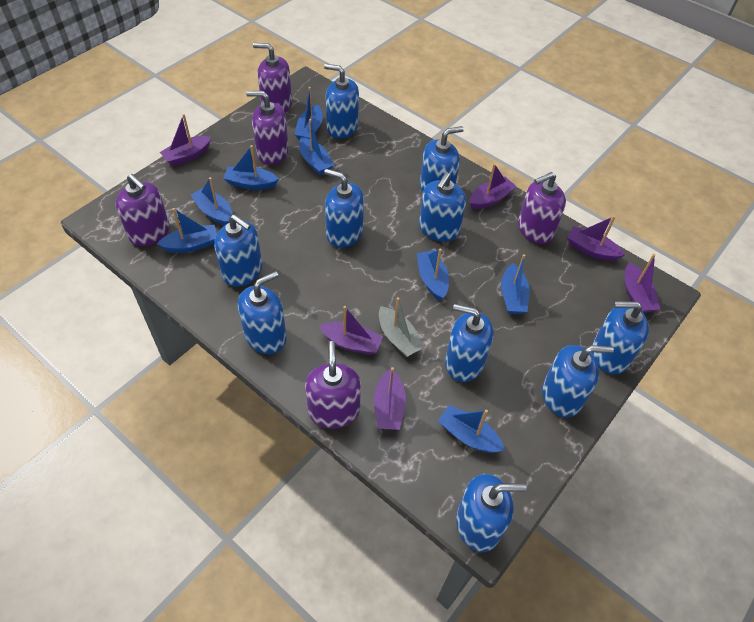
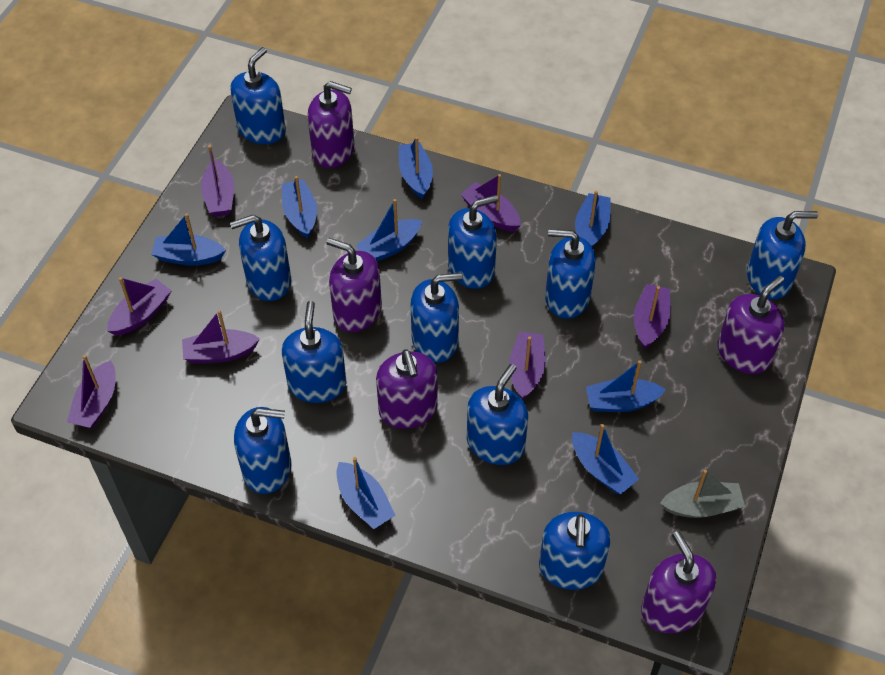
purple boat: [160,114,211,166] [319,306,383,355] [374,367,406,430] [470,163,517,209] [567,216,625,261] [625,254,660,313] = 6 -> [67,355,116,429] [107,277,172,336] [182,310,260,363] [201,145,234,217] [461,174,521,232] [509,332,546,400] [634,284,670,349] = 7

